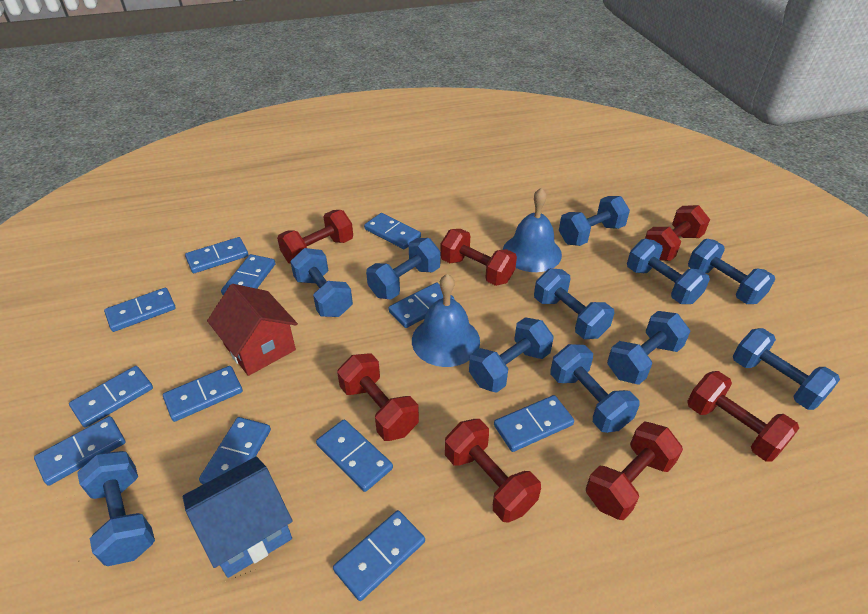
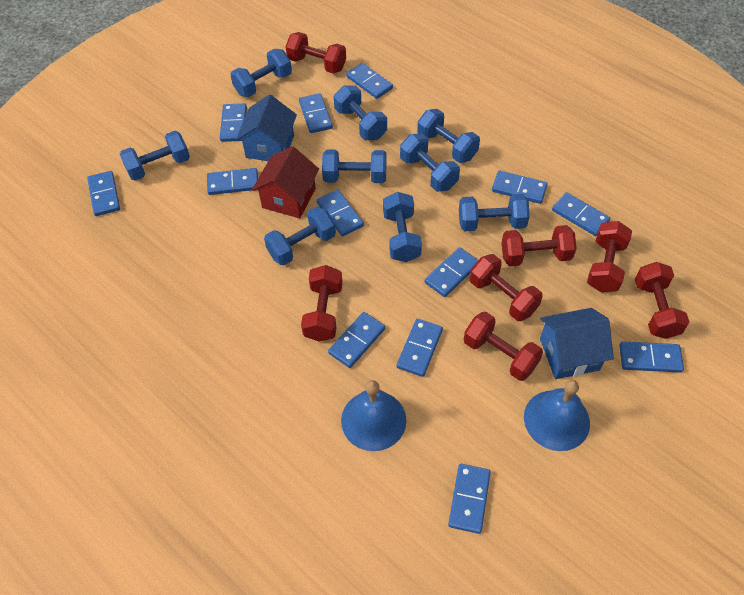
blue domino: [34,416,125,486] [69,366,153,428] [104,288,176,332] [163,366,243,422] [185,237,248,273] [199,417,271,484] [221,254,275,295] [316,419,393,492] [333,510,425,601] [364,213,421,249] [388,282,454,328] [494,395,574,452] = 12 -> [87,171,120,216] [207,168,258,195] [220,103,247,142] [299,93,333,133] [317,189,364,236] [328,312,385,368] [346,63,393,99] [397,319,443,377] [425,247,478,297] [448,464,491,534] [492,171,548,204] [552,192,610,236] [619,341,684,373] = 13
blue dumbbell: [77,451,155,566] [290,248,353,317] [366,238,441,300] [469,317,554,393] [534,268,614,339] [550,344,639,433] [559,196,630,246] [607,311,690,385] [627,239,710,304] [688,239,775,304] [733,328,840,410] = 11 -> [120,131,190,181] [230,49,292,97] [264,206,336,265] [322,150,387,183] [334,85,387,140] [383,192,422,262] [400,134,460,192] [417,109,480,163] [459,194,530,231] = 9
blue house: [183,456,293,578] = 1 -> [236,94,297,161] [540,308,614,379] = 2

